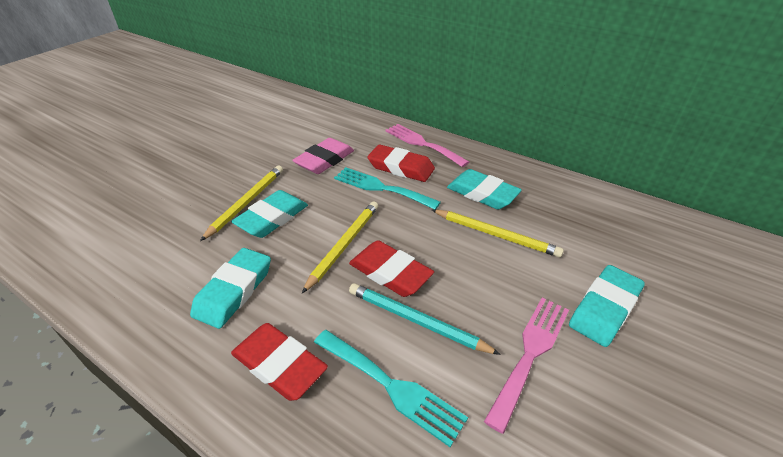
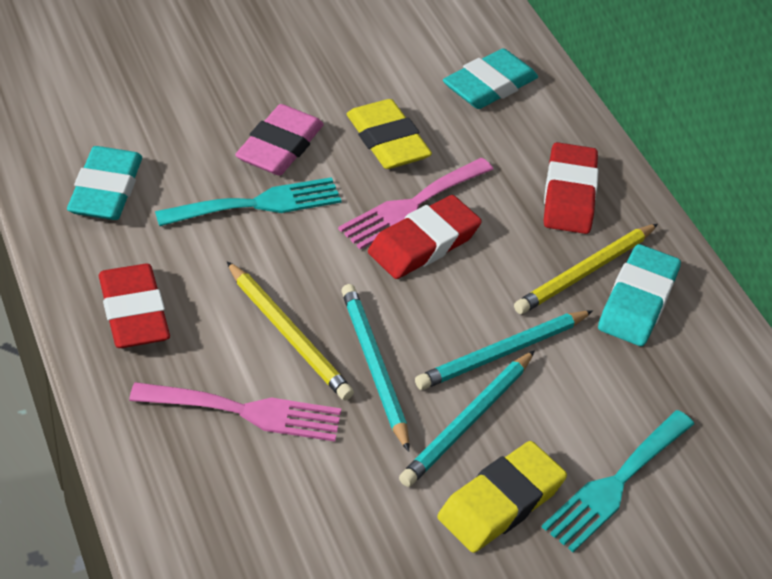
turquoise eraser: [190,248,271,329] [231,190,308,238] [447,169,522,209] [569,265,645,347] = 4 -> [67,146,142,220] [443,49,538,109] [598,244,681,346] = 3
turquoise pencil: [349,283,501,355] = 1 -> [341,284,409,452] [399,350,535,487] [415,310,593,390] = 3
yellow eraser: none = 0 -> [347,99,432,169] [437,441,567,553] = 2
yellow pencil: [200,165,283,241] [302,201,378,293] [432,210,564,257] = 3 -> [227,261,354,401] [514,224,658,314] = 2

